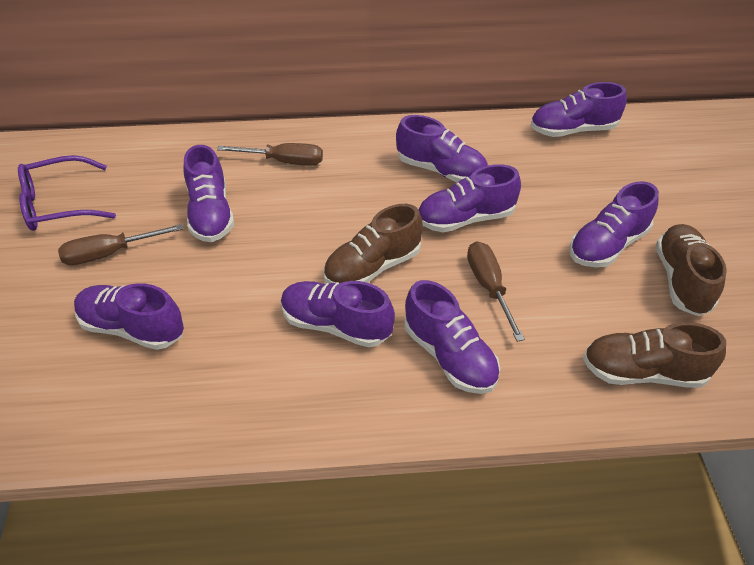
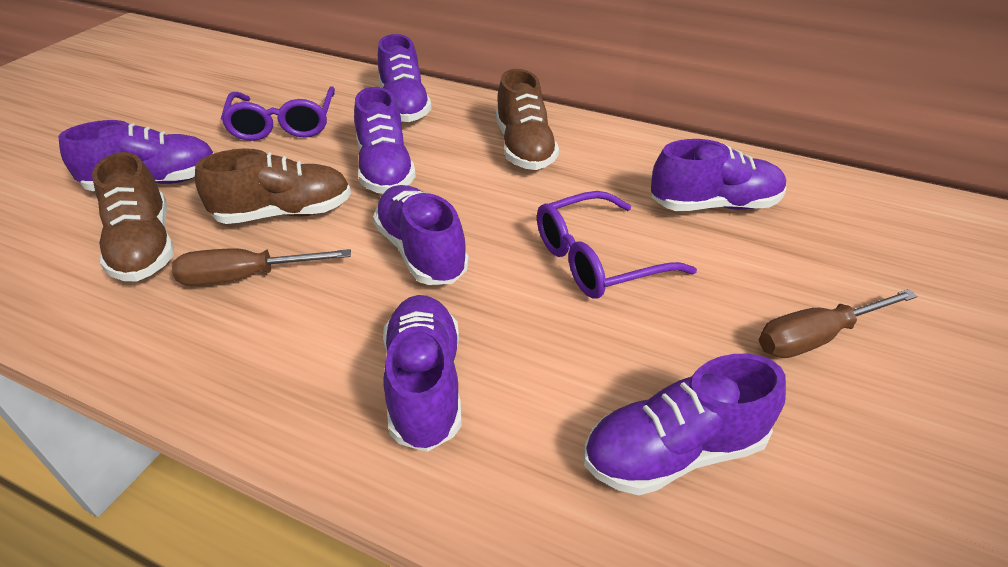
brown screwdriver: [58,224,183,265] [217,143,323,166] [467,241,525,342] = 3 -> [172,248,351,286] [759,289,917,358] = 2
purple glasses: [18,155,116,231] = 1 -> [221,86,335,141] [537,191,697,298] = 2
purple shoe: [74,283,184,350] [184,145,234,242] [281,281,395,347] [396,115,488,182] [405,280,500,394] [418,164,521,232] [530,82,627,137] [569,181,659,268] = 8 -> [58,120,214,191] [354,87,416,194] [373,185,469,285] [378,34,432,122] [383,295,462,452] [584,354,786,495] [651,139,786,211] = 7

